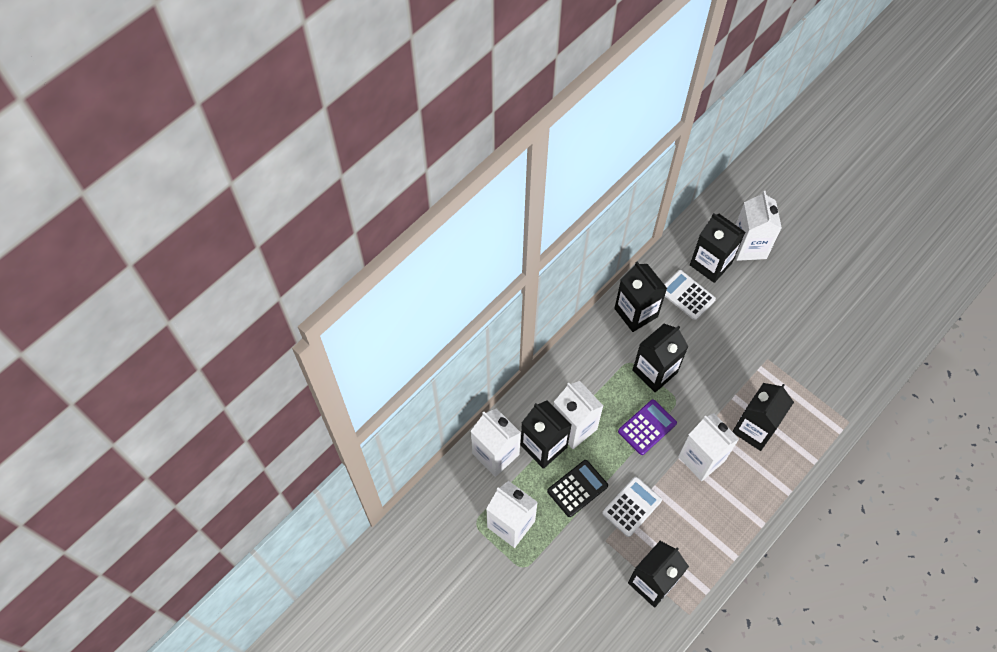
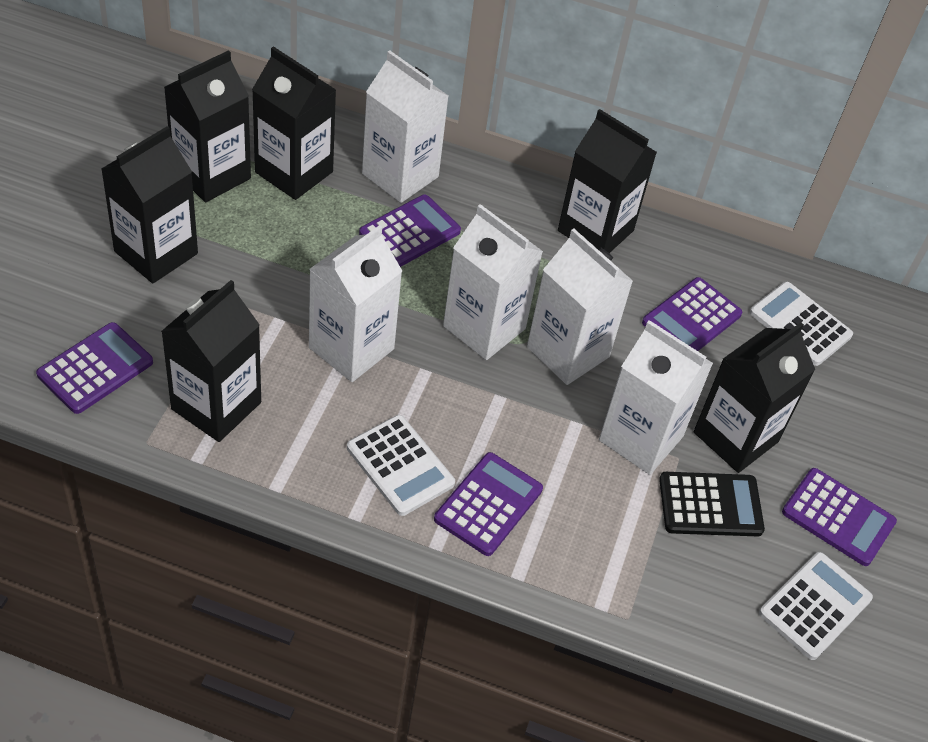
purple calculator: [618,400,677,455] = 1 -> [36,322,153,414] [359,195,461,267] [434,452,543,556] [642,277,742,351] [782,468,897,566] = 5
white calculator: [602,477,662,537] [664,270,716,320] = 2 -> [347,415,455,516] [750,282,853,366] [759,552,873,660] = 3

